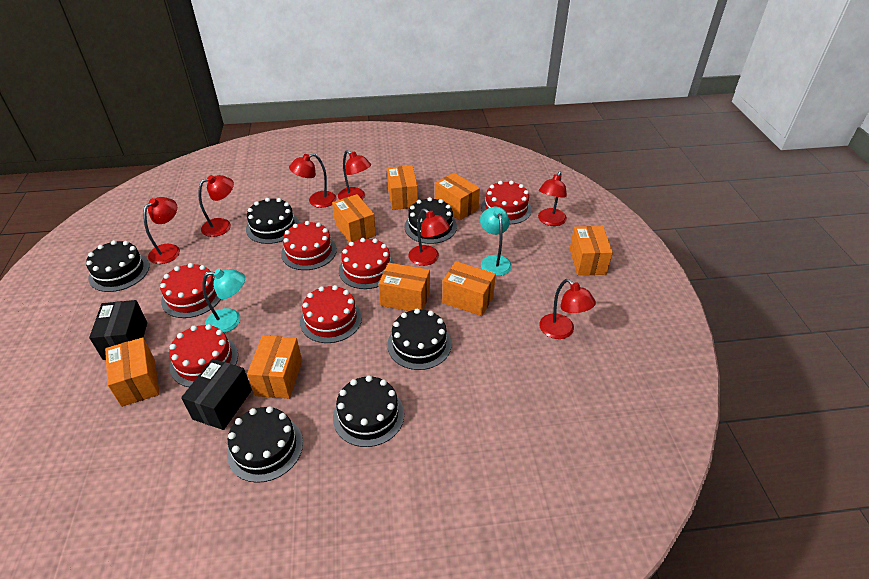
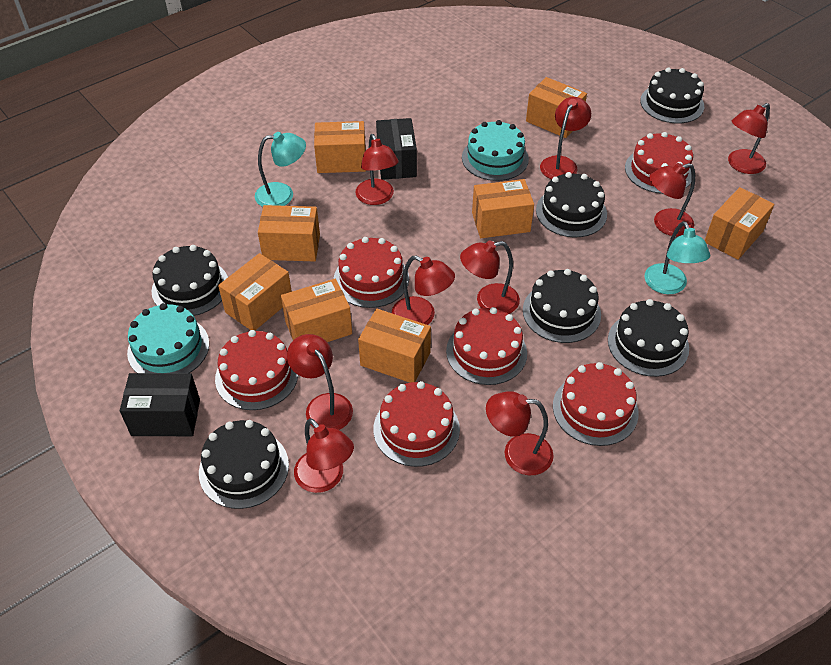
red lamp: [143,197,180,264] [198,175,234,237] [289,153,337,208] [338,150,371,200] [408,209,450,266] [538,171,567,226] [539,279,596,339] = 7 -> [287,334,353,430] [294,418,354,493] [355,134,399,205] [392,255,455,325] [460,240,520,314] [486,391,554,475] [540,97,591,179] [649,163,695,236] [728,103,770,174] = 9
turquoise cake: none = 0 -> [127,303,209,373] [462,120,529,181] = 2

